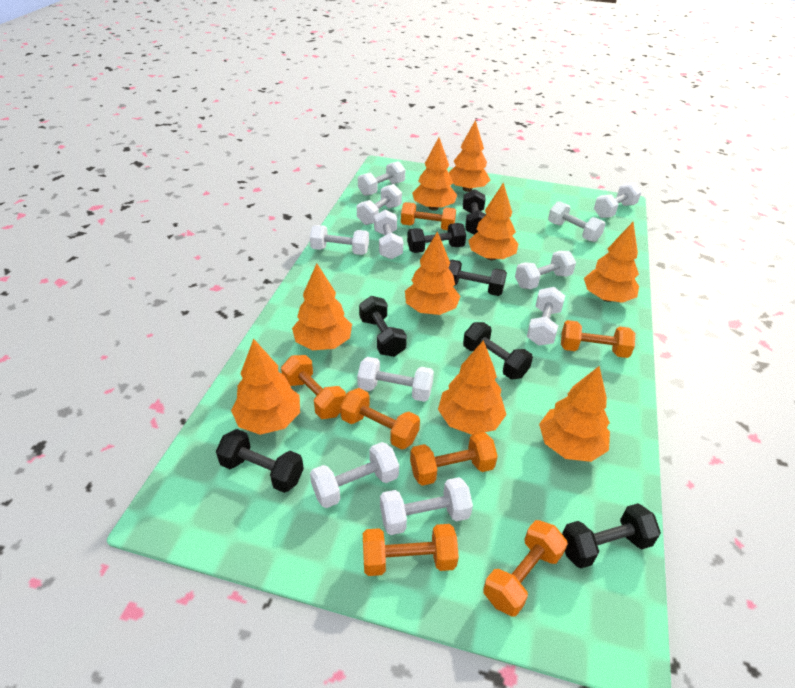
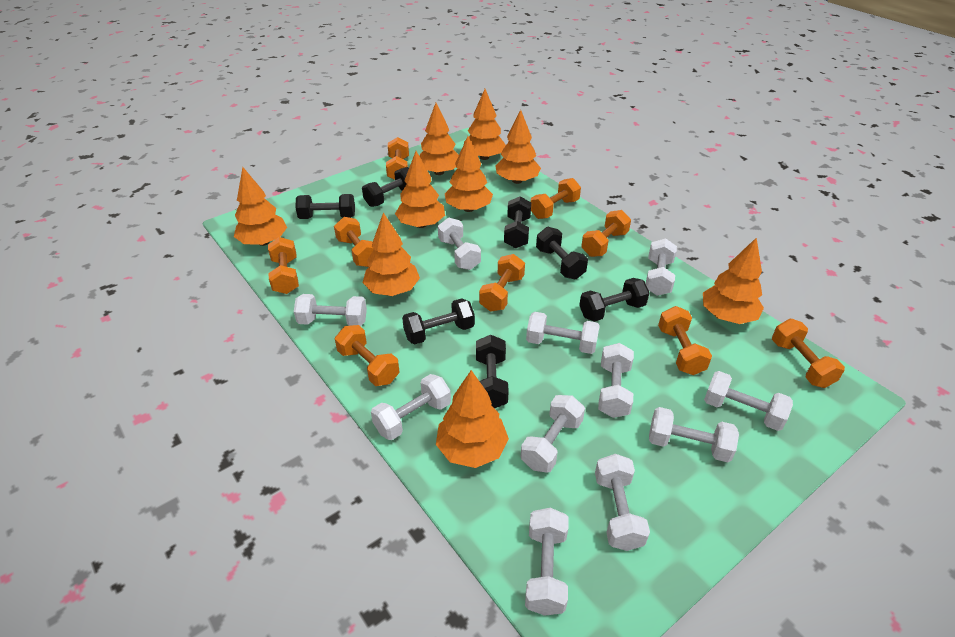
orange dumbbell: [281,355,346,419] [340,388,420,450] [363,524,459,576] [401,202,456,230] [410,432,498,486] [483,520,568,617] [561,320,635,358] = 7 -> [268,237,299,294] [334,217,374,267] [335,325,399,386] [386,137,409,180] [479,254,525,312] [531,178,581,219] [581,210,631,257] [658,306,712,375] [772,319,845,388] = 9

